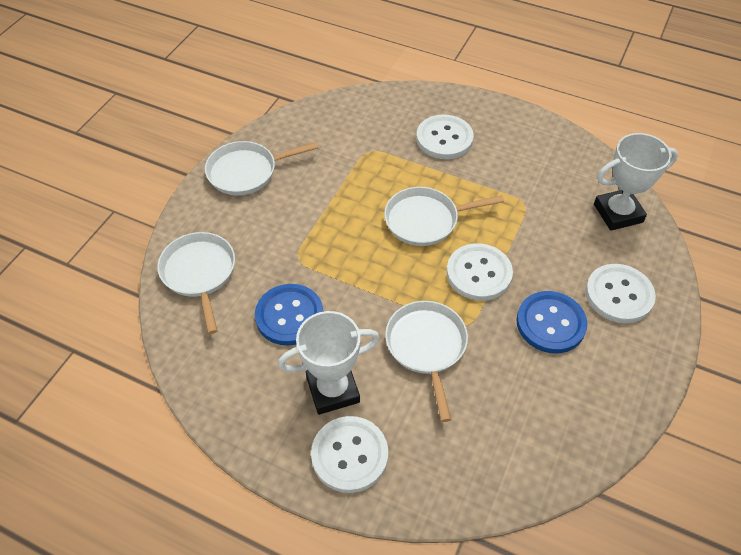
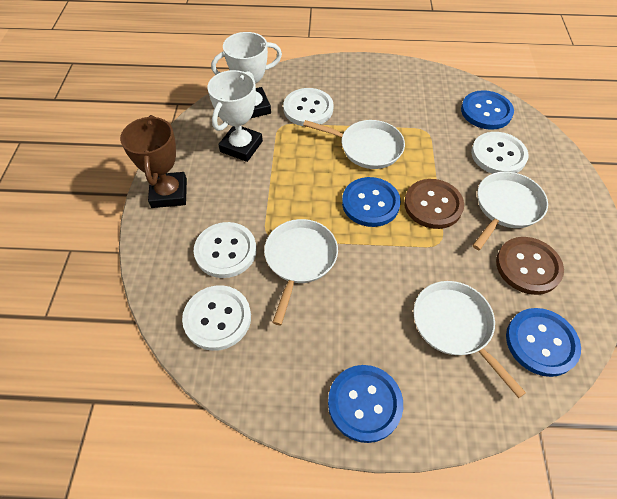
blue button: [255,284,323,346] [517,291,587,353] = 2 -> [328,365,403,443] [342,177,401,227] [461,90,514,130] [506,308,581,377] = 4
brown button: none = 0 -> [404,179,464,229] [496,237,564,295] = 2
brown trophy: none = 0 -> [120,115,187,208] = 1

